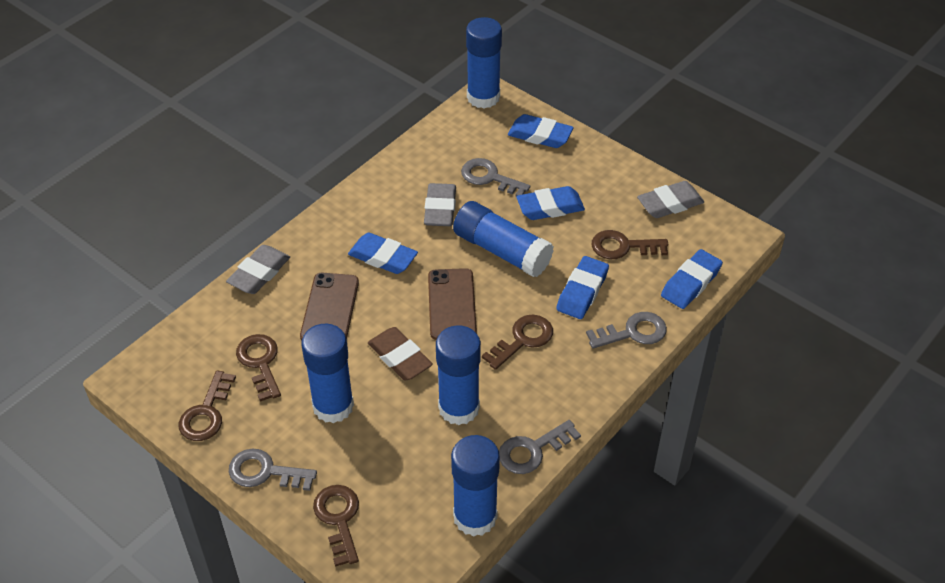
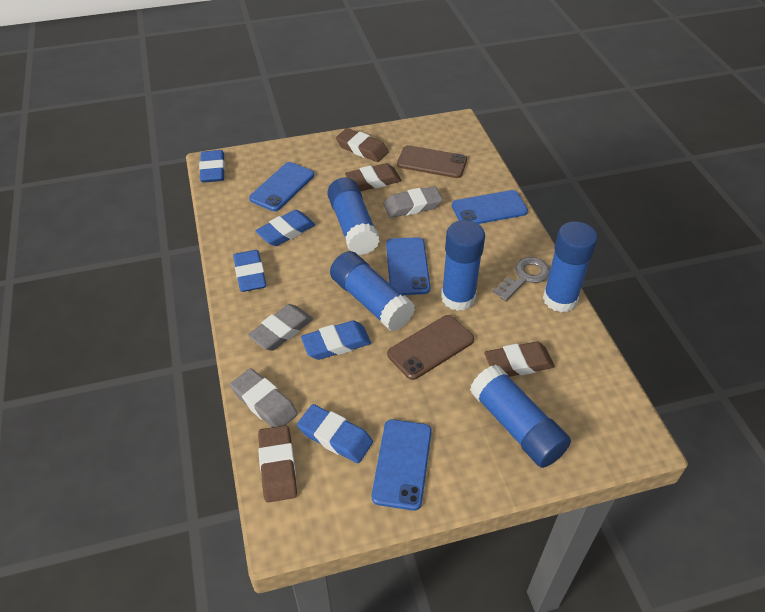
blue phone: none = 0 -> [249,162,314,211] [372,419,432,510] [386,237,430,295] [452,190,528,224] = 4
brown eraser: [368,327,433,380] = 1 -> [258,425,297,503] [336,128,389,162] [345,163,402,191] [484,342,555,377] = 4
brown key: [179,370,236,441] [236,334,281,402] [313,485,359,567] [482,315,553,370] [591,230,668,259] = 5 -> none = 0
grey key: [229,448,317,491] [461,158,530,197] [499,420,581,474] [586,312,667,349] = 4 -> [492,257,550,301] = 1

